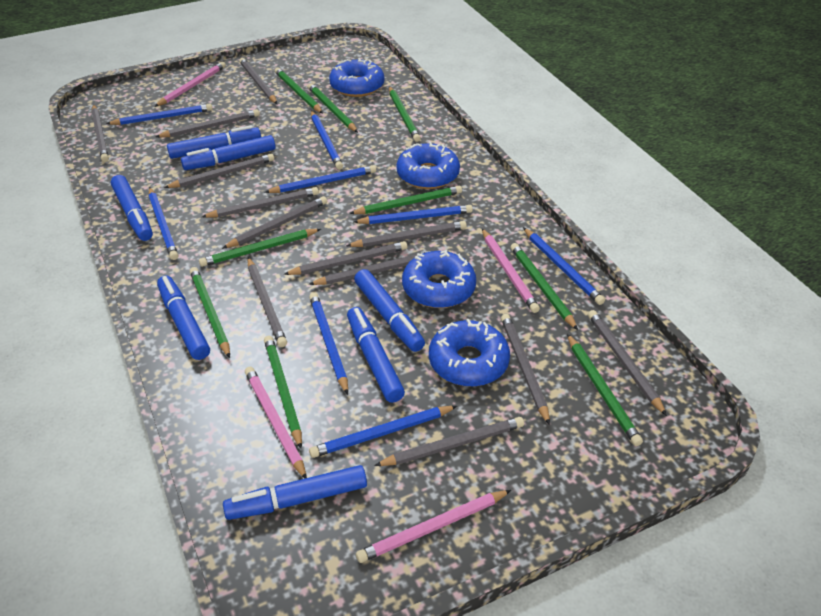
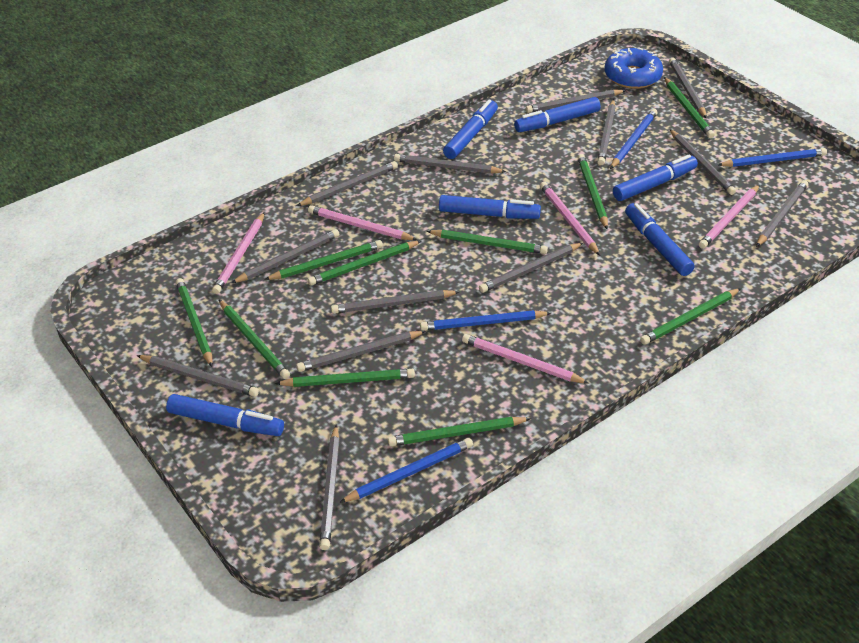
blue donut: [329,58,384,97] [396,142,460,189] [402,250,476,308] [429,319,510,387] = 4 -> [604,47,663,89] = 1
blue marker: [111,175,153,241] [157,275,210,360] [167,125,261,159] [181,135,275,170] [223,465,367,520] [347,307,405,403] [354,269,425,352] = 7 -> [166,394,284,436] [439,195,541,219] [443,100,498,159] [514,97,601,132] [613,154,698,201] [625,203,695,276] = 6
blue pencil: [106,104,213,125] [149,187,178,260] [265,165,376,193] [309,292,348,395] [309,406,457,458] [311,111,343,170] [354,205,473,224] [523,227,605,305] = 8 -> [339,438,473,503] [420,310,551,331] [610,109,658,169] [718,148,827,167] = 4
green pencil: [190,267,230,358] [199,229,321,267] [264,336,302,449] [275,68,323,113] [308,83,358,132] [349,186,462,214] [389,86,421,142] [511,243,578,330] [567,334,643,446] = 9 -> [176,278,213,367] [219,300,290,379] [264,240,383,280] [275,369,415,387] [308,241,421,286] [388,417,531,446] [427,230,548,254] [577,154,608,230] [640,288,741,345] [664,77,715,138] = 10
pink pencil: [154,62,226,107] [245,367,307,479] [356,490,511,563] [482,229,540,313] = 4 -> [212,212,265,294] [308,205,417,240] [462,334,589,383] [540,182,600,255] [699,184,760,249] = 5

